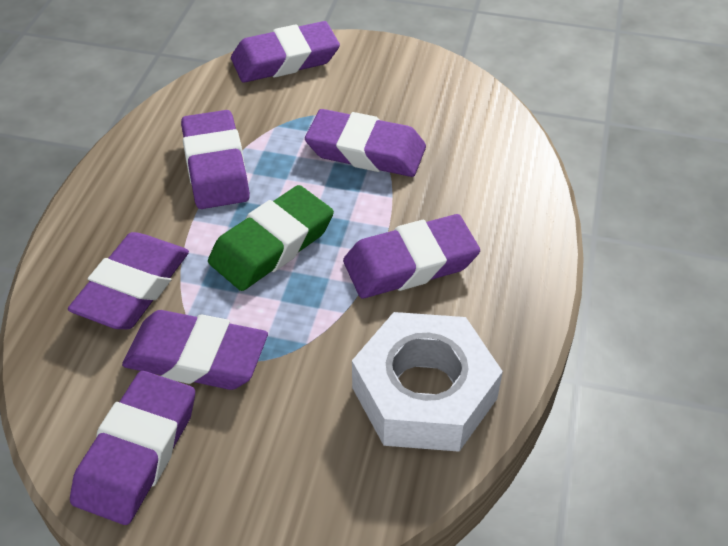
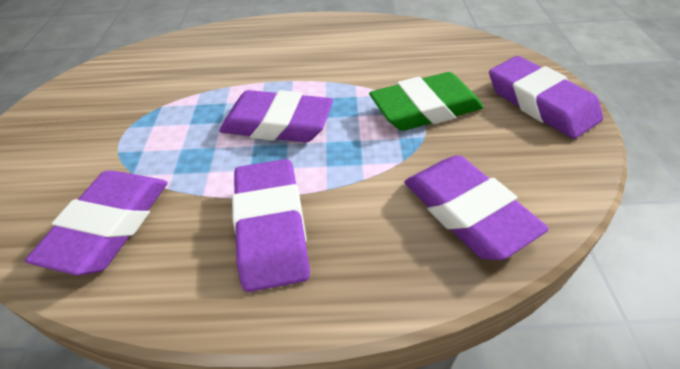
purple eraser: [68,232,189,329] [70,371,195,525] [122,310,268,390] [181,110,250,209] [231,21,340,83] [305,109,426,177] [343,214,480,298] = 7 -> [25,171,168,275] [219,90,333,142] [232,159,310,292] [404,155,549,260] [489,56,603,139] = 5
white nut: [352,312,503,452] = 1 -> none = 0

